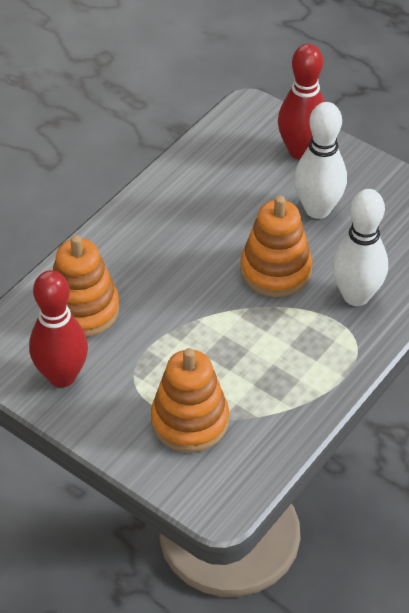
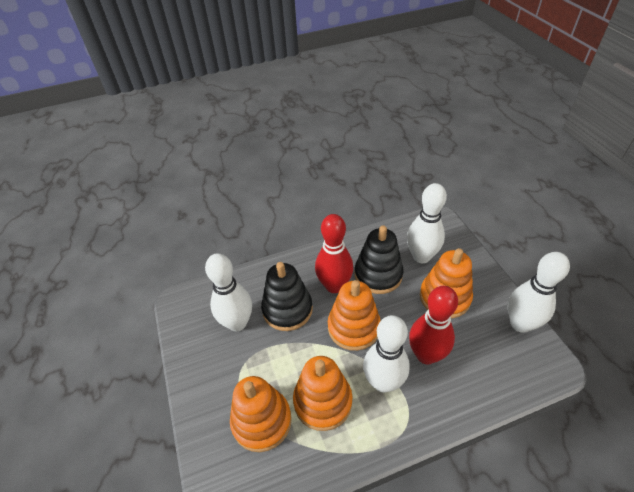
black stacking toy: none = 0 -> [261,262,313,331] [355,225,403,294] = 2
orange stacking toy: [53,235,120,337] [151,348,229,453] [240,196,312,297] = 3 -> [230,376,292,452] [293,356,352,431] [328,280,381,351] [420,248,473,318] = 4
white bowling pin: [294,102,347,219] [332,189,388,306] = 2 -> [205,253,252,331] [363,315,410,393] [407,183,447,263] [508,252,570,333] = 4

